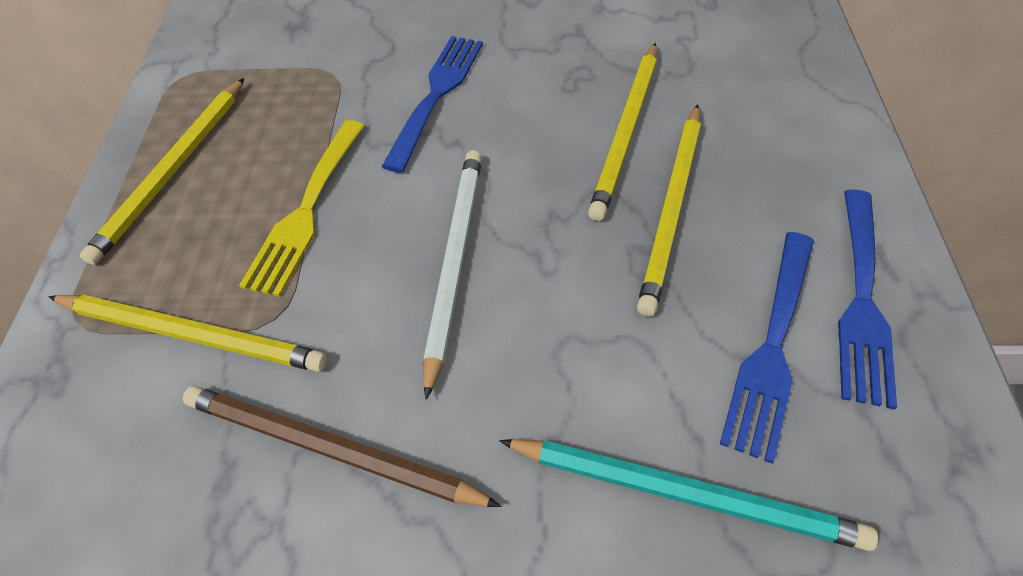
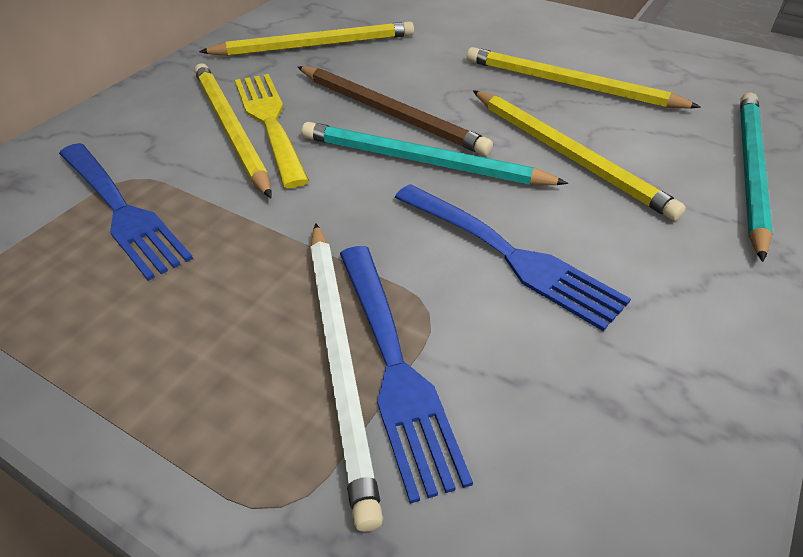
turquoise pencil: [499,439,878,551] = 1 -> [302,122,568,185] [740,92,773,262] = 2

